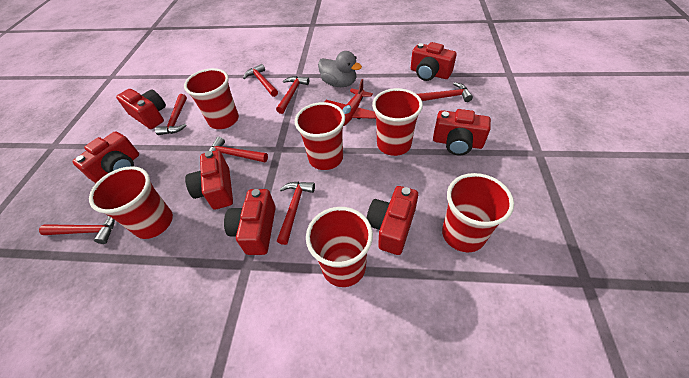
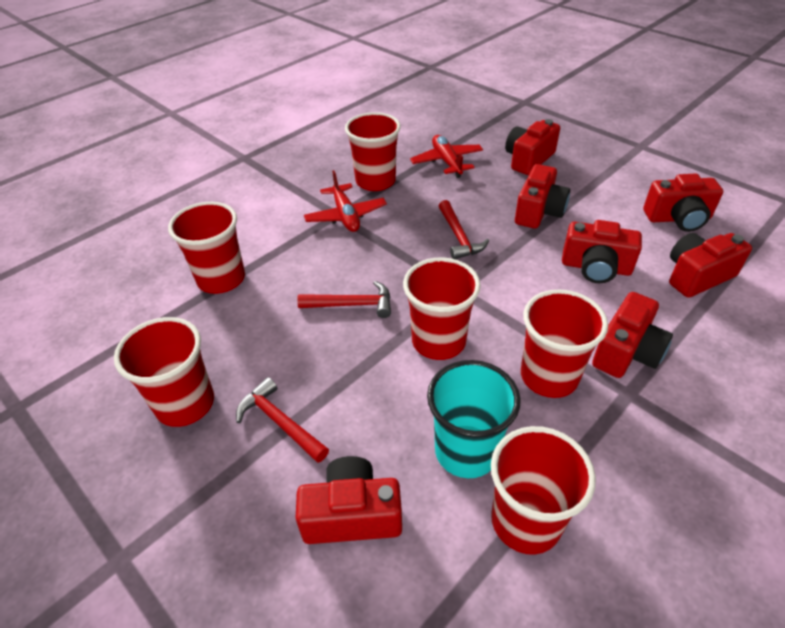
grey duck: [318,51,362,87] = 1 -> none = 0
red hammer: [39,215,115,244] [155,94,187,135] [209,137,268,162] [243,64,278,97] [276,76,309,114] [277,182,315,245] [417,82,473,102] = 7 -> [236,377,329,463] [297,281,391,318] [439,200,489,259] = 3
red plane: [325,79,376,126] = 1 -> [304,170,387,232] [410,135,483,178] = 2
turquoise cup: none = 0 -> [427,360,520,478] = 1

